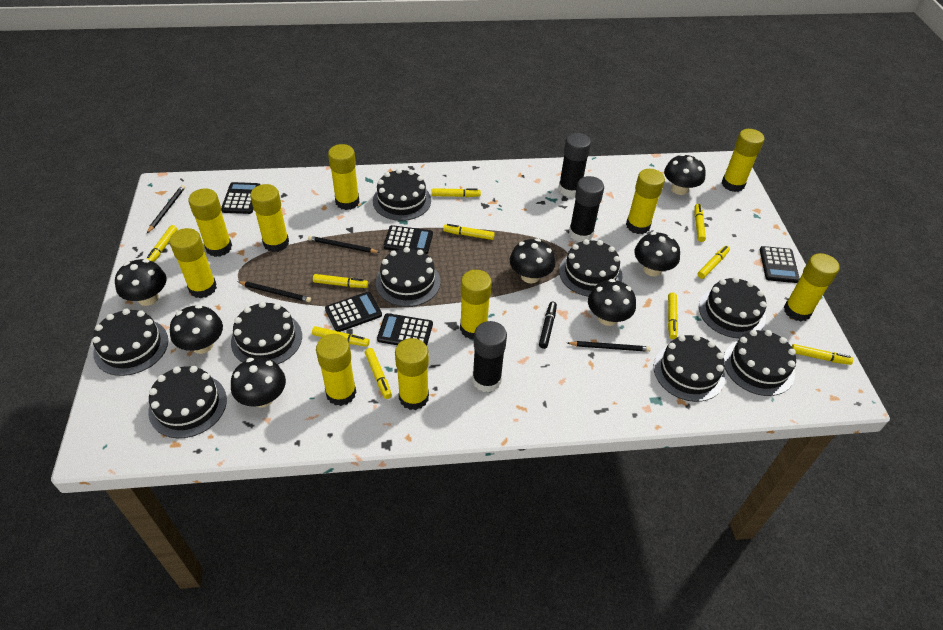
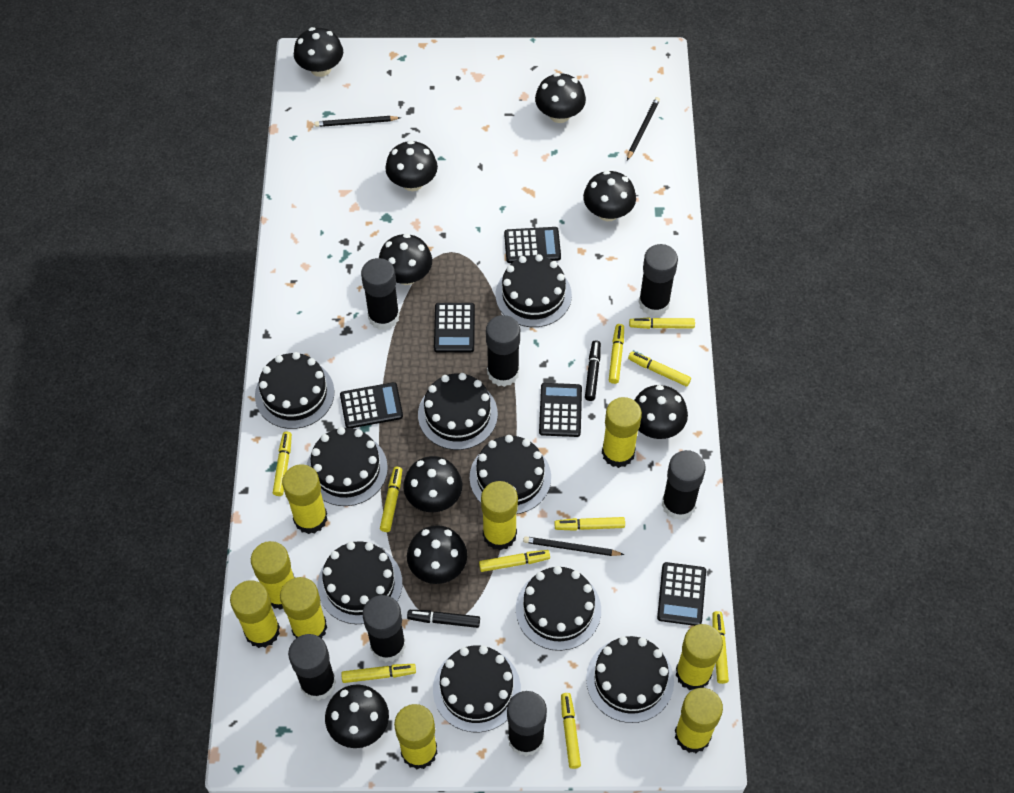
black glue stick: [472,321,507,392] [558,133,591,197] [569,176,604,242] = 3 -> [288,634,336,701] [361,258,400,330] [362,595,406,663] [486,315,520,387] [507,691,547,757] [639,244,678,316] [662,450,706,520] = 7
black marker: [539,302,557,349] = 1 -> [407,610,480,628] [585,340,601,401] = 2
black mushroom: [115,259,166,306] [170,305,223,354] [231,357,286,407] [510,238,556,284] [588,279,636,326] [635,232,680,276] [664,154,706,195] = 7 -> [294,27,343,77] [325,684,389,748] [379,234,432,285] [385,140,438,191] [403,456,462,512] [407,525,467,584] [535,73,586,123] [583,170,636,221] [634,385,688,439] = 9
black pencil: [147,185,185,233] [238,281,311,302] [308,236,380,253] [567,341,651,352] = 4 -> [315,116,401,127] [523,536,625,556] [627,97,660,160] = 3
yellow glue stick: [169,228,217,298] [188,189,232,257] [250,184,289,252] [316,334,356,406] [328,144,360,210] [395,338,429,410] [460,270,492,339] [626,169,665,234] [722,129,764,192] [784,253,840,321] = 10 -> [230,581,280,648] [251,541,294,610] [280,577,327,638] [282,464,327,534] [394,704,438,769] [481,481,518,550] [602,397,642,468] [675,688,723,753] [676,624,723,690] = 9

